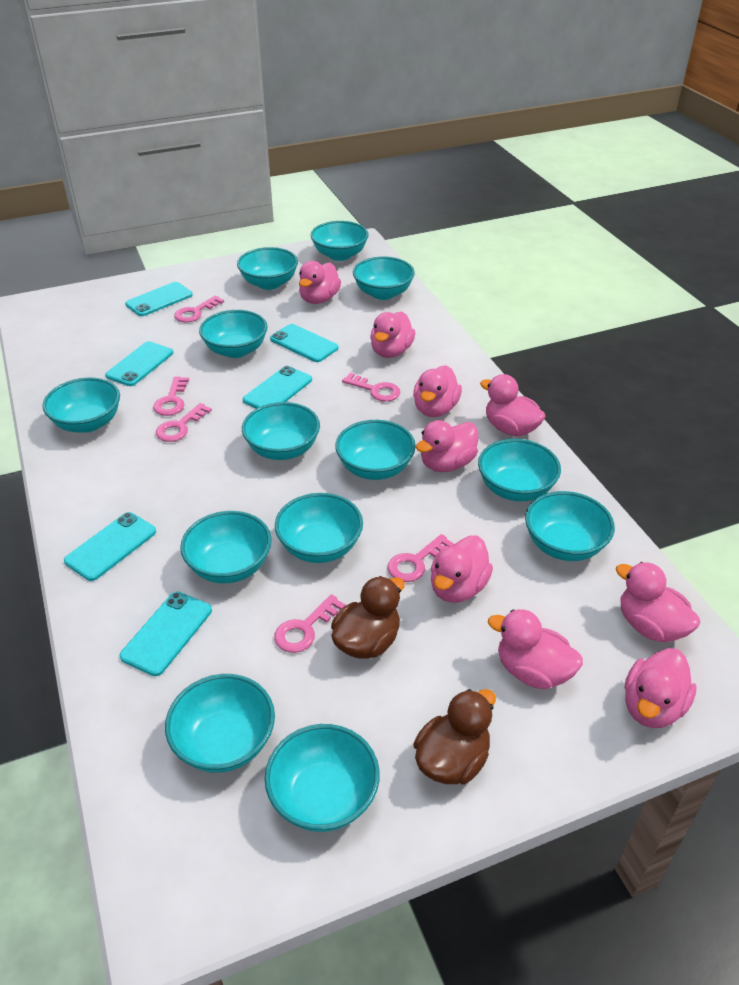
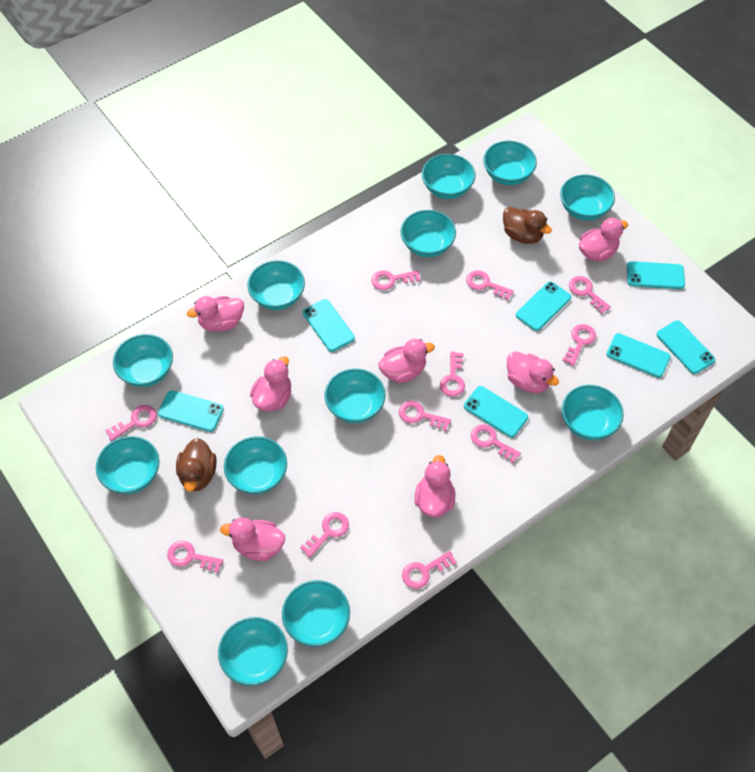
pink duck: [299,261,341,304] [370,312,415,358] [413,365,462,417] [416,420,478,472] [430,535,493,603] [480,374,545,436] [488,609,583,689] [616,562,700,642] [625,648,697,728] = 9 -> [187,296,244,332] [220,517,285,561] [250,356,291,411] [378,339,435,383] [415,455,455,517] [507,351,559,393] [579,218,628,262] = 7
pink key: [153,376,189,416] [156,403,212,442] [174,295,224,323] [274,594,346,653] [342,373,401,402] [388,534,454,582] = 6 -> [105,405,157,441] [167,541,223,573] [300,512,349,558] [371,270,421,290] [399,401,451,431] [402,551,457,589] [440,351,465,397] [466,270,514,300] [471,424,521,463] [562,324,596,366] [569,276,611,314] = 11
turquoise bowl: [42,378,120,433] [165,674,275,773] [180,511,271,584] [199,310,268,358] [237,247,298,290] [242,402,320,460] [265,724,380,832] [275,493,363,563] [311,221,369,261] [335,420,416,480] [353,257,415,300] [478,439,561,501] [525,491,615,561] = 13 -> [96,436,159,494] [113,334,173,387] [218,617,288,686] [224,436,287,494] [247,260,305,310] [282,580,350,647] [324,369,386,423] [400,210,456,257] [422,154,476,199] [483,141,537,185] [560,175,615,221] [562,385,624,440] = 12
turquoise phone: [64,512,156,581] [105,341,173,386] [119,592,212,676] [125,282,193,316] [243,366,312,409] [270,324,339,362] = 6 -> [158,390,224,432] [303,299,355,352] [464,386,528,438] [516,281,571,331] [606,333,671,378] [627,261,685,289] [656,320,715,374] = 7

